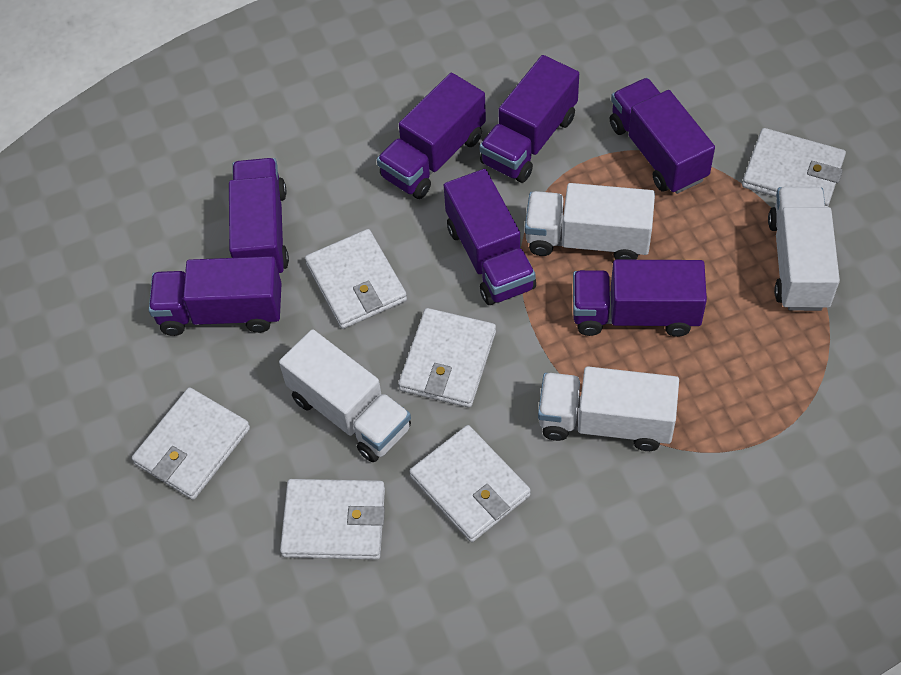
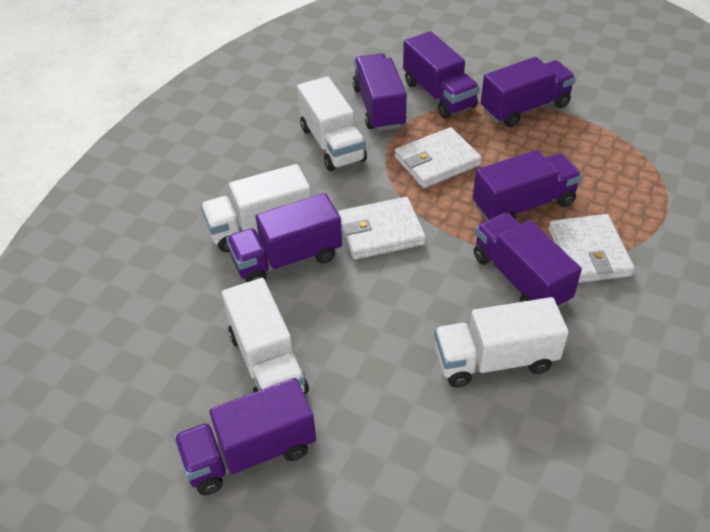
white wallet: [132,387,250,500] [280,479,385,560] [305,229,407,329] [398,308,496,408] [409,425,531,542] [742,128,846,207] = 6 -> [338,197,426,260] [395,127,482,188] [549,214,635,283] = 3

